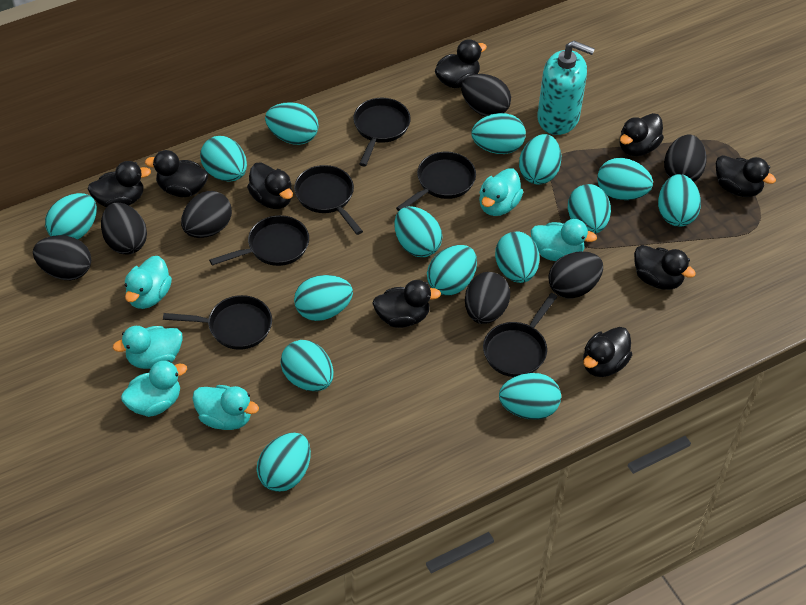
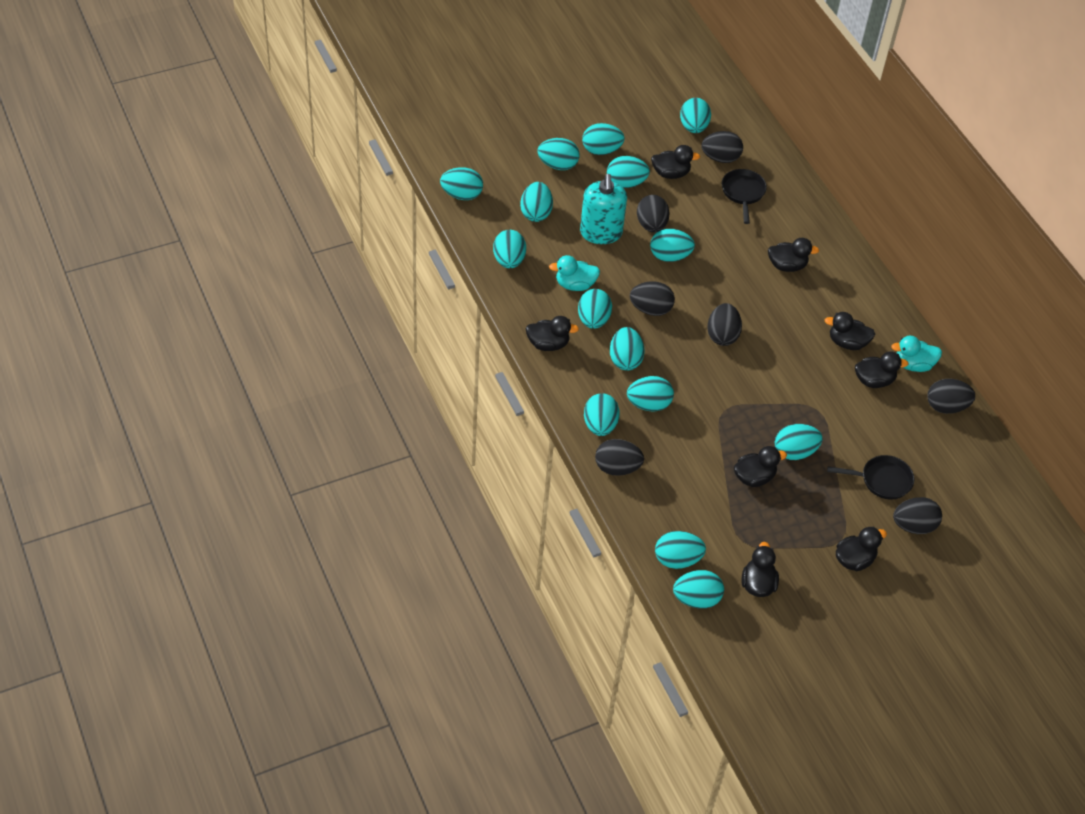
black duck: [88,161,151,207] [145,150,208,197] [247,162,293,209] [372,280,441,328] [435,39,487,88] [583,327,632,377] [620,113,664,156] [634,245,696,290] [716,155,776,197] = 9 -> [526,316,579,351] [651,145,700,179] [734,446,787,487] [742,542,779,597] [768,238,819,272] [825,312,875,350] [836,527,887,571] [855,351,909,388] = 8
black pan: [163,295,272,350] [209,215,309,266] [294,165,363,235] [353,98,411,166] [396,152,476,211] [483,293,558,377] = 6 -> [722,169,767,224] [827,455,914,500] = 2
turquoise duck: [113,326,183,369] [121,360,187,417] [125,256,172,309] [192,385,259,430] [479,168,523,216] [531,219,597,261] = 6 -> [549,255,600,291] [891,336,942,372] = 2

